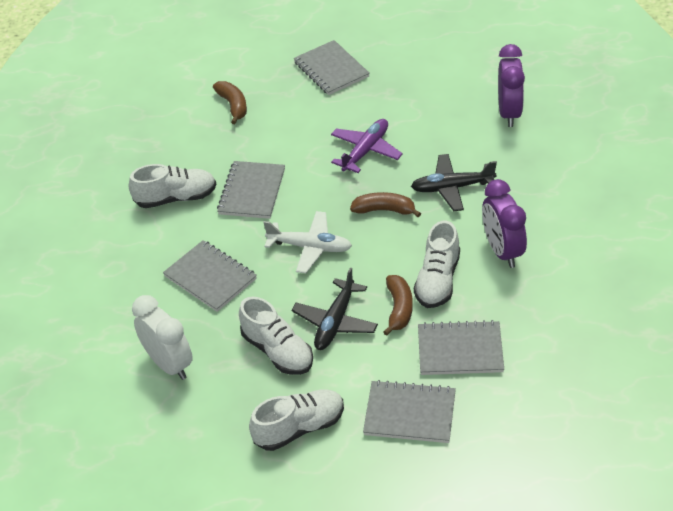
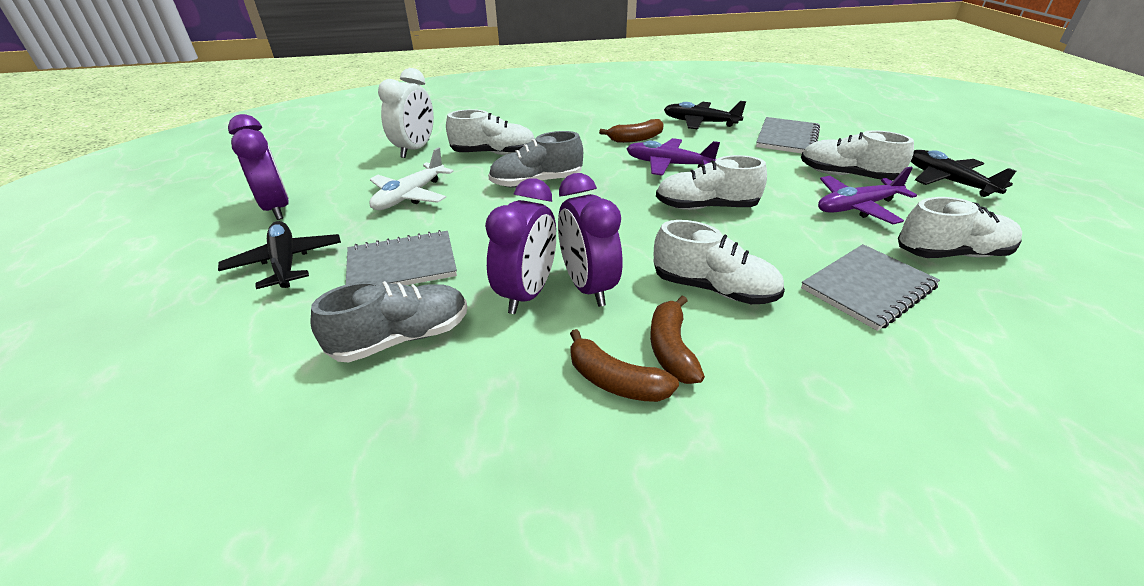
black plane: [292,268,378,350] [411,154,497,211] = 2 -> [218,221,341,289] [664,101,746,129] [911,150,1016,197] = 3
grey notebook: [163,240,257,312] [217,161,285,219] [294,40,370,95] [363,380,456,443] [418,320,504,375] = 5 -> [346,230,457,285] [756,117,820,154] [801,244,940,331] = 3
grey shoe: none = 0 -> [311,281,467,362] [488,131,583,188] = 2
purple clock: [482,179,527,268] [498,44,525,127] = 2 -> [228,114,289,220] [485,178,556,314] [558,173,622,307] = 3
purple plane: [331,119,403,173] = 1 -> [627,138,720,176] [818,167,917,224] = 2
white shoe: [129,164,216,208] [239,297,313,375] [249,390,344,451] [414,220,460,308] = 4 -> [446,109,535,155] [654,220,785,304] [656,155,767,210] [801,130,914,181] [898,197,1022,258] = 5

